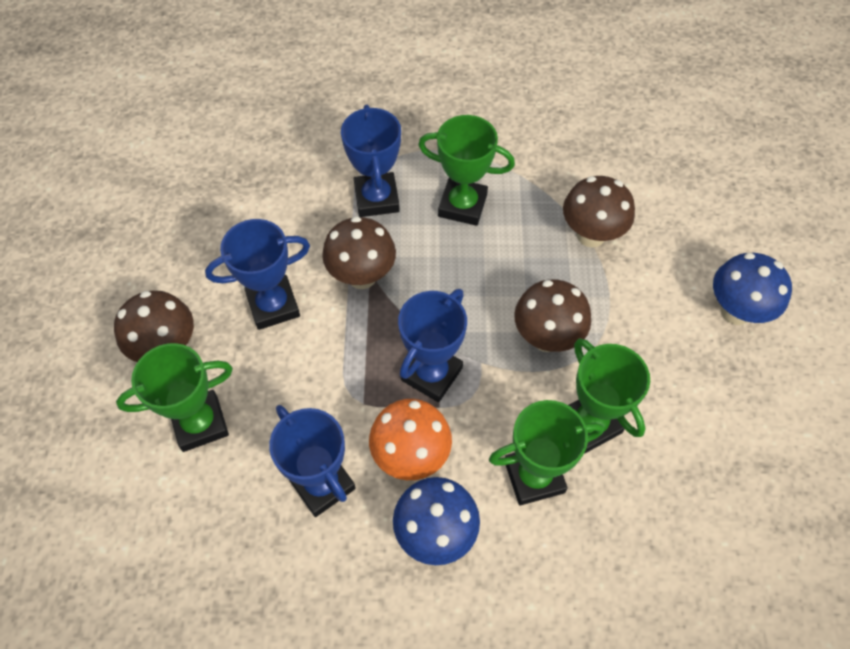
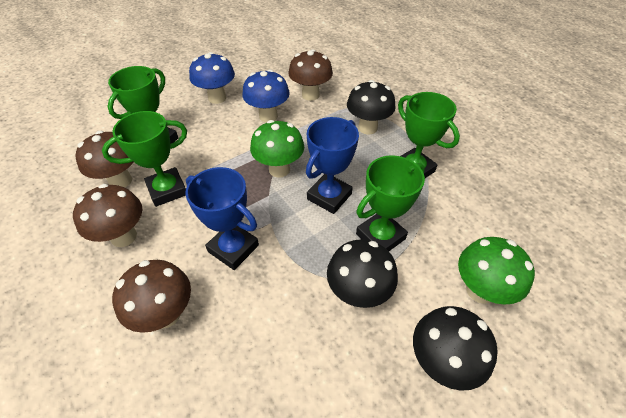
black mushroom: none = 0 -> [327,240,398,308] [347,80,396,134] [413,306,498,391] = 3
blue trophy: [205,219,310,330] [269,405,356,517] [341,105,401,217] [398,289,467,402] = 4 -> [185,167,259,270] [306,117,359,214] = 2
green mushroom: none = 0 -> [250,120,304,178] [458,237,535,304] = 2
orange mushroom: [369,399,452,480] = 1 -> none = 0

